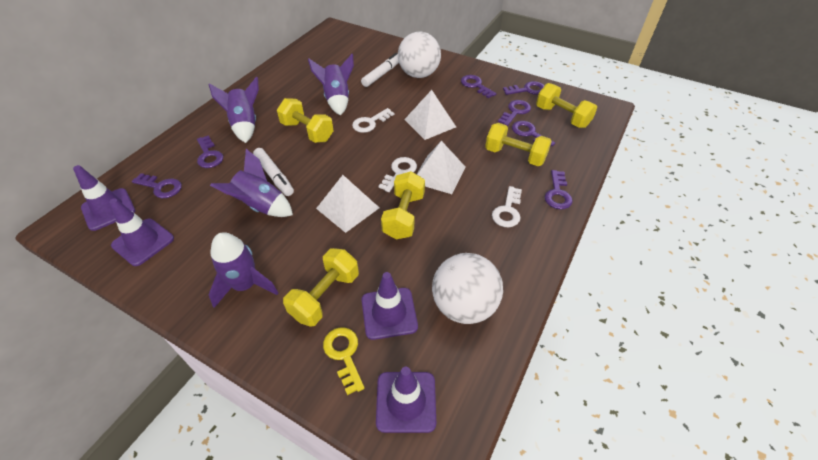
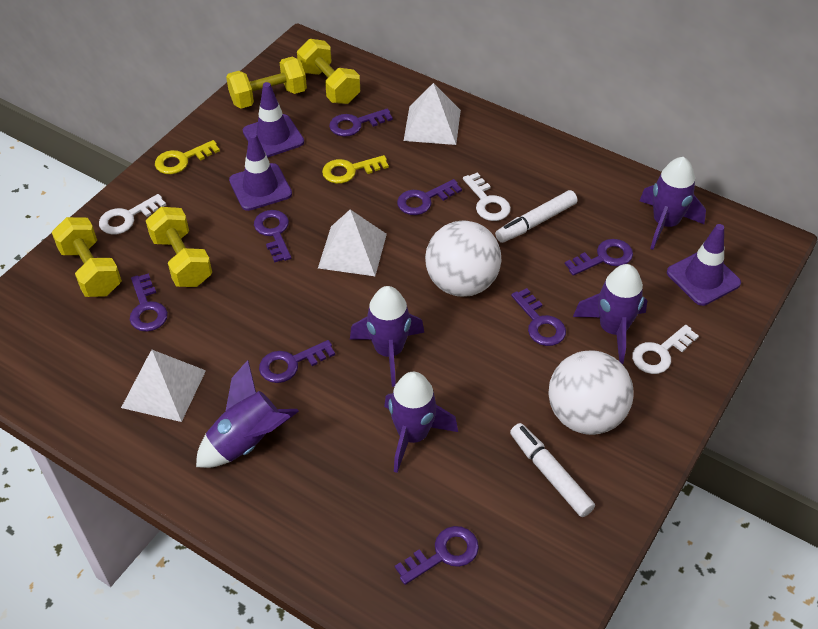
purple key: [132,173,182,198] [197,135,223,168] [461,75,497,98] [498,100,531,126] [503,81,545,95] [512,121,555,147] [545,170,573,209] = 7 -> [130,273,168,332] [254,210,291,263] [259,340,335,383] [329,108,393,137] [395,526,479,585] [397,179,462,215] [511,288,566,346] [565,239,633,276] = 8
purple rocket: [208,77,259,143] [209,232,278,308] [210,149,293,217] [308,54,354,115] = 4 -> [196,360,299,468] [350,286,424,387] [384,372,458,473] [573,264,647,364] [640,157,706,250] = 5
purple traffic cone: [73,165,135,231] [109,198,174,266] [362,272,418,340] [376,367,436,433] = 4 -> [229,133,292,211] [243,82,304,158] [667,224,741,306] = 3
yellow dumbbell: [277,98,334,143] [283,248,359,327] [381,171,425,239] [485,123,552,166] [536,83,597,128] = 5 -> [52,217,122,297] [146,207,212,287] [226,57,307,109] [297,39,360,104] = 4
yellow key: [323,327,365,395] = 1 -> [155,140,220,174] [322,155,389,184] = 2

